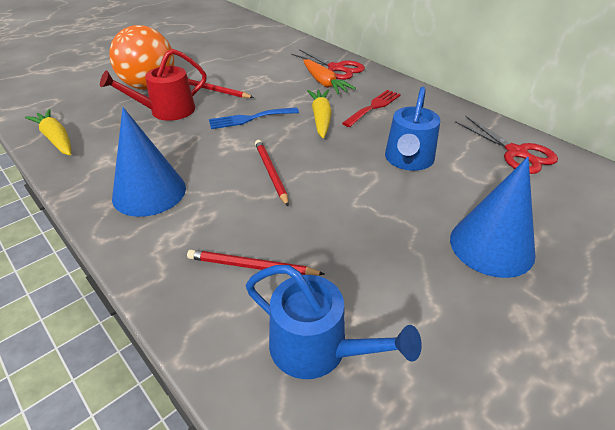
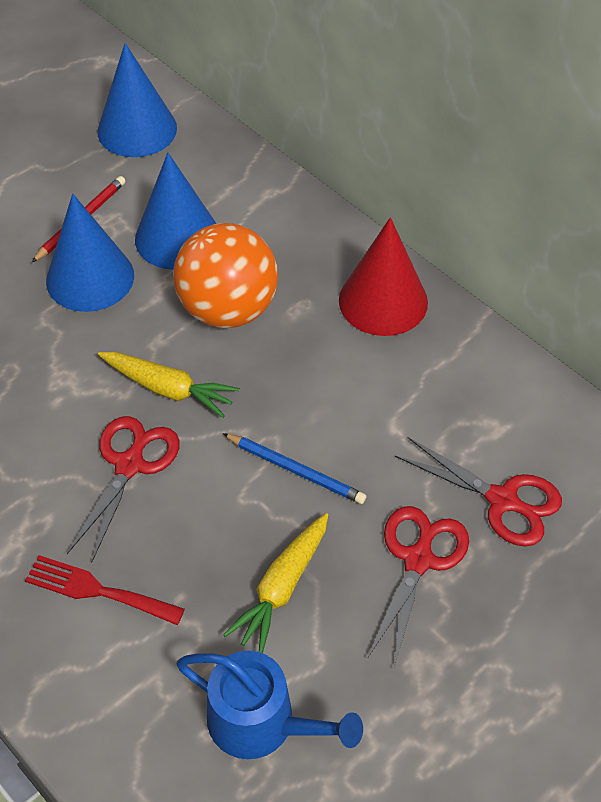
blue cone: [112,107,186,217] [450,157,535,278] = 2 -> [46,194,134,312] [97,43,177,157] [135,153,217,270] = 3
blue fork: [209,107,299,129] = 1 -> none = 0
blue pencil: none = 0 -> [222,433,366,504] = 1
blue watering can: [246,265,422,379] [385,87,440,171] = 2 -> [176,651,363,759] = 1
orange carrot: [303,59,356,94] = 1 -> none = 0
red cone: none = 0 -> [339,217,428,336] = 1
red pencil: [187,250,324,276] [188,78,254,98] [255,140,289,207] = 3 -> [31,176,126,263] = 1
red scissors: [291,49,365,80] [455,116,558,174] = 2 -> [67,416,180,563] [367,506,469,667] [395,437,562,547] = 3
red watering can: [100,49,207,121] = 1 -> none = 0

